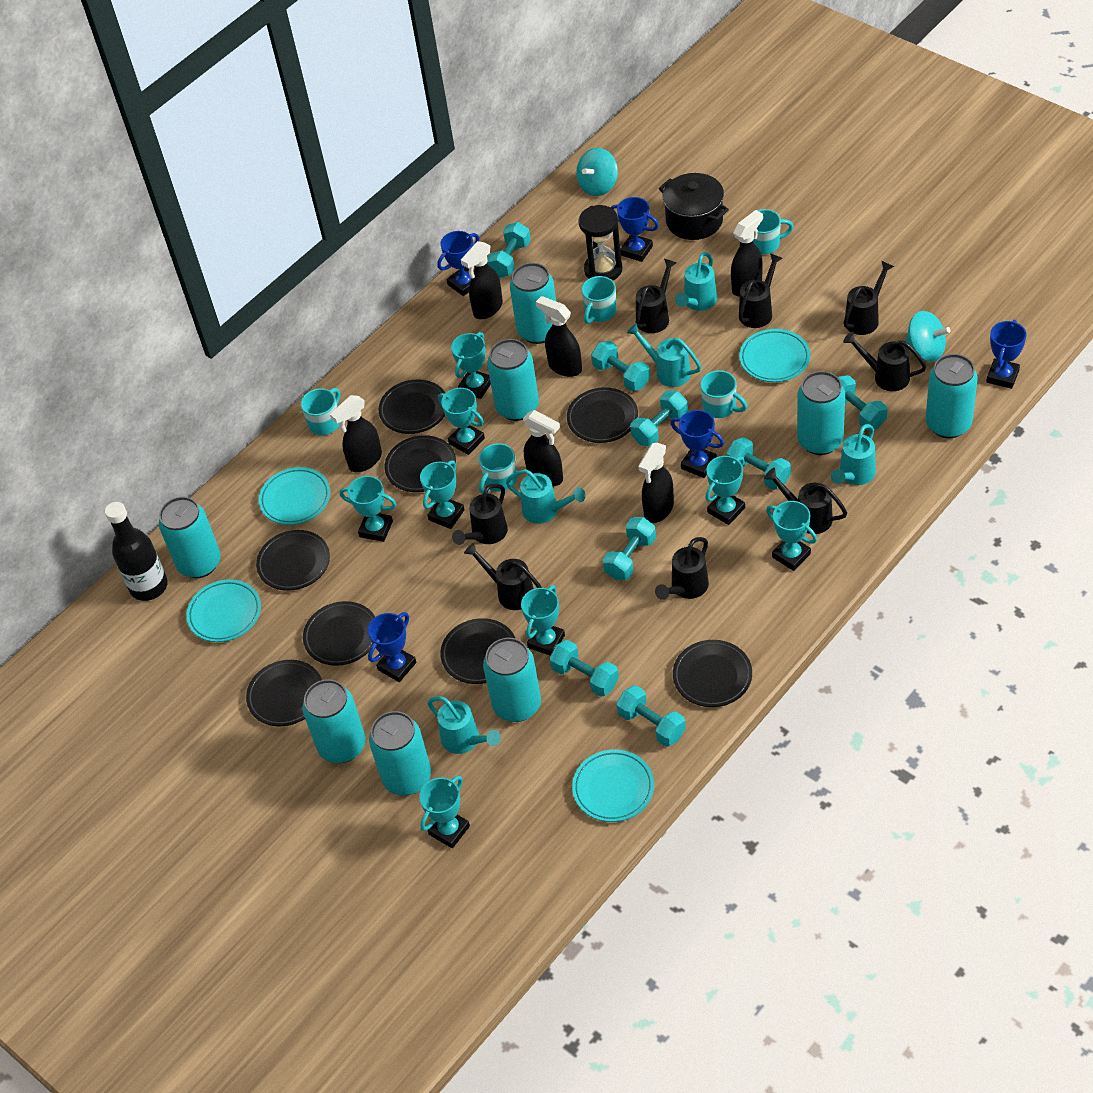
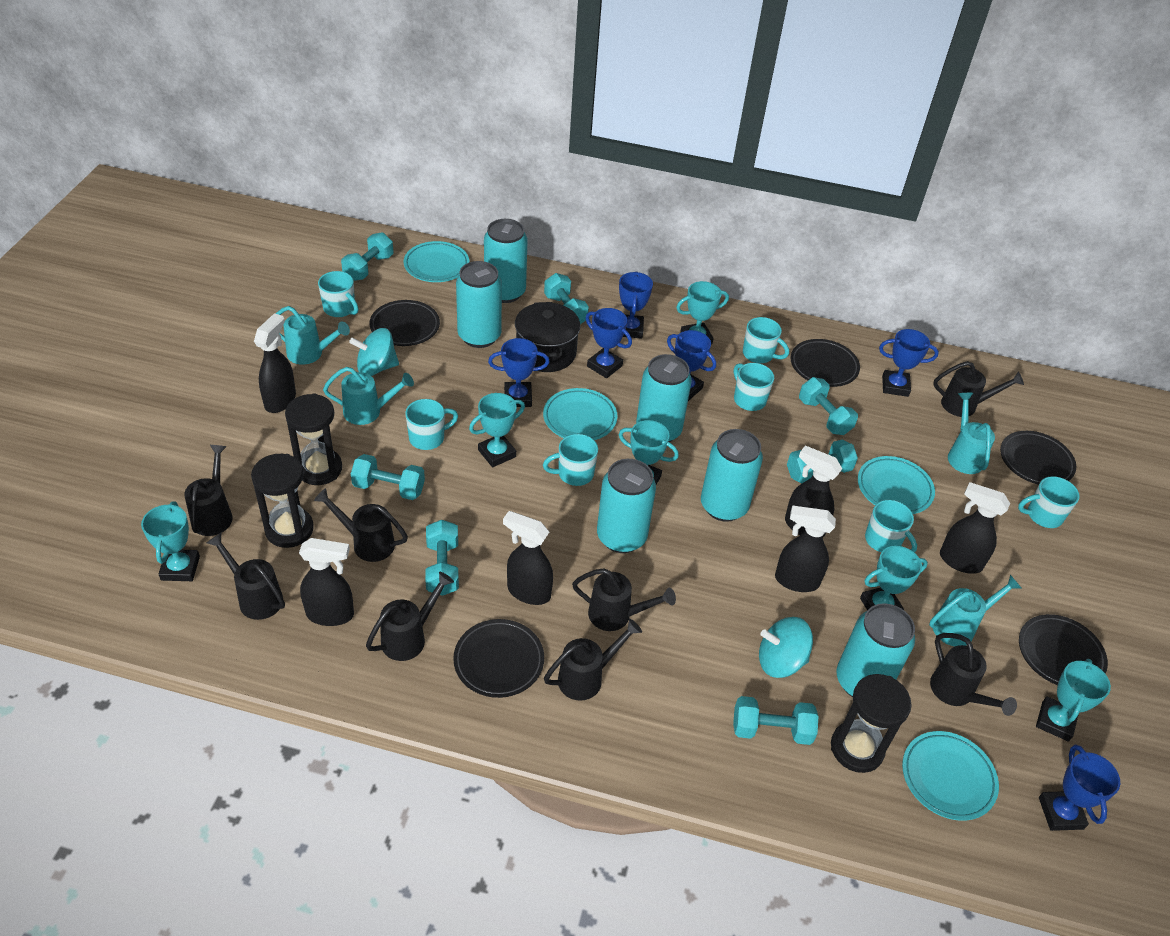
black bottle: [105,502,168,601] = 1 -> none = 0
black hourglass: [579,205,622,281] = 1 -> [251,454,314,548] [285,393,342,485] [831,674,912,773] = 3
black plate: [246,660,322,726] [256,530,330,591] [303,601,375,666] [378,379,445,434] [385,435,456,492] [440,618,516,684] [567,387,638,443] [673,640,752,707] = 8 -> [370,300,440,346] [453,619,544,698] [791,339,860,387] [1000,431,1076,485] [1019,614,1108,685] = 5
blue trophy: [367,612,416,682] [437,231,479,296] [610,197,659,262] [671,410,724,478] [986,320,1027,389] = 5 -> [488,338,550,407] [585,308,632,378] [619,272,653,339] [667,330,716,401] [879,329,939,397] [1039,745,1120,831] = 6
turquoise can: [159,496,221,578] [302,679,366,763] [369,711,431,796] [483,638,541,722] [487,339,539,421] [510,263,556,344] [797,371,845,455] [926,354,978,438] = 8 -> [456,261,502,348] [484,219,528,303] [597,459,656,553] [636,354,692,442] [701,429,763,522] [837,603,915,697] = 6
turquoise dumbbell: [487,222,531,278] [549,640,619,697] [591,341,650,391] [603,517,656,580] [616,685,686,747] [630,391,688,446] [726,437,791,490] [838,375,887,430] = 8 -> [341,232,393,281] [351,454,425,500] [425,520,459,596] [544,273,589,324] [733,696,819,745] [787,440,858,484] [799,377,858,435] = 7
turquoise mug: [301,388,340,435] [479,443,517,494] [581,276,616,324] [700,370,747,418] [753,209,794,254] = 5 -> [318,271,359,317] [405,399,458,450] [543,434,598,486] [734,363,774,411] [743,317,789,363] [865,500,917,553] [1018,476,1080,528] = 7
turquoise trophy: [339,476,396,542] [419,776,470,848] [420,460,464,529] [438,388,485,455] [451,332,491,399] [521,585,565,656] [705,456,745,525] [766,501,817,571] = 8 -> [141,501,200,581] [469,393,525,467] [619,420,679,485] [676,281,729,345] [860,546,928,610] [1036,659,1111,742] = 6
turquoise watering can: [427,696,501,754] [506,469,586,524] [627,323,701,387] [675,252,717,311] [831,424,876,485] = 5 -> [276,306,350,365] [323,367,414,425] [929,575,1021,646] [948,393,995,474] = 4

